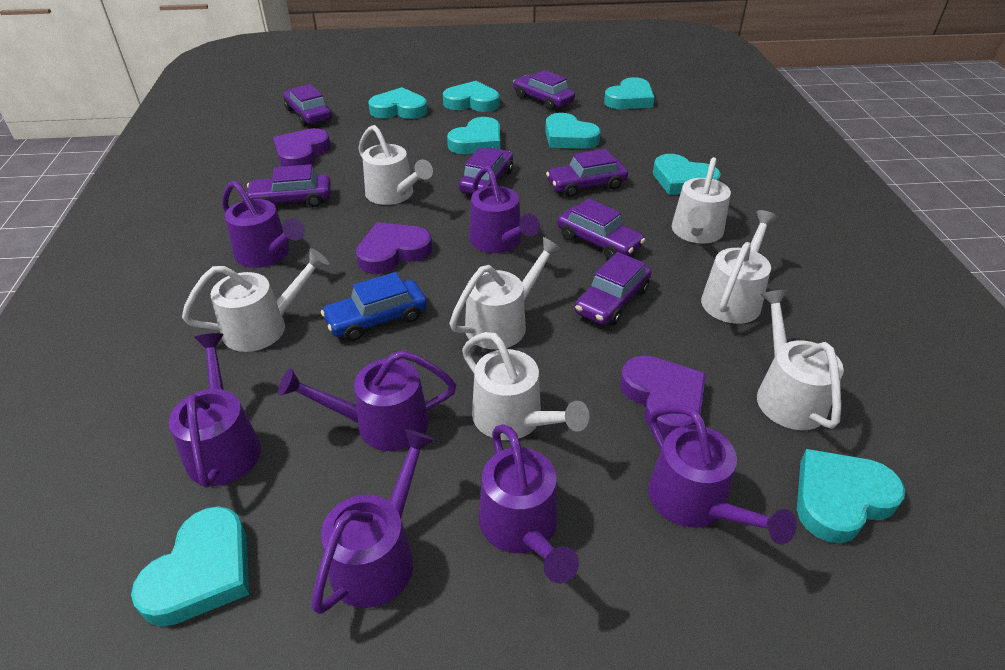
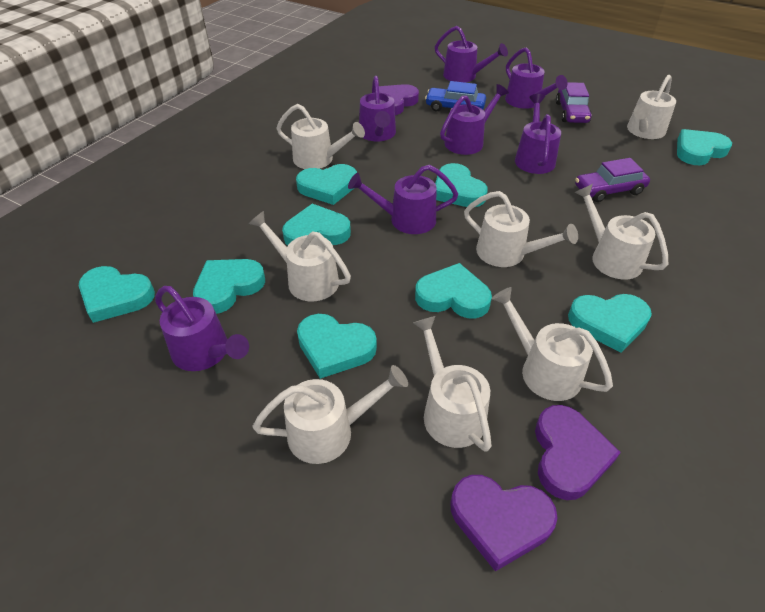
purple car: [247,164,331,207] [283,84,332,126] [459,148,513,195] [513,70,575,110] [546,149,628,197] [557,198,645,260] [575,252,652,326] = 7 -> [556,82,592,123] [575,158,650,202] = 2
turquoise heart: [131,506,249,627] [369,87,427,119] [443,81,500,112] [447,117,500,154] [545,113,601,149] [604,77,655,109] [653,154,721,195] [797,449,905,543] = 8 -> [79,266,155,323] [193,259,265,314] [282,204,351,246] [296,164,357,205] [297,314,377,379] [415,263,492,318] [435,163,488,207] [568,294,652,353] [677,129,732,165] = 9
white watering can: [182,248,329,352] [358,125,433,205] [450,237,562,349] [462,332,589,440] [672,157,731,243] [701,210,779,324] [757,290,844,430] = 7 -> [249,211,351,301] [253,365,408,464] [276,104,365,169] [413,316,492,452] [464,191,578,267] [491,287,613,401] [574,184,668,280] [627,75,676,139] = 8

